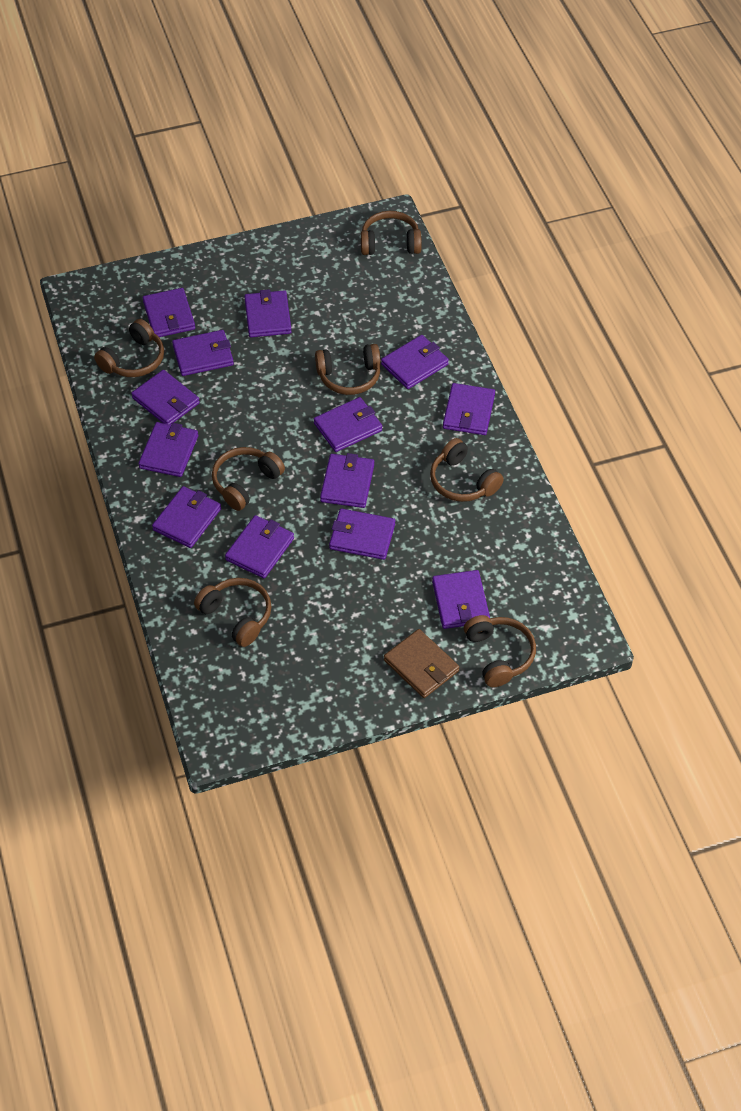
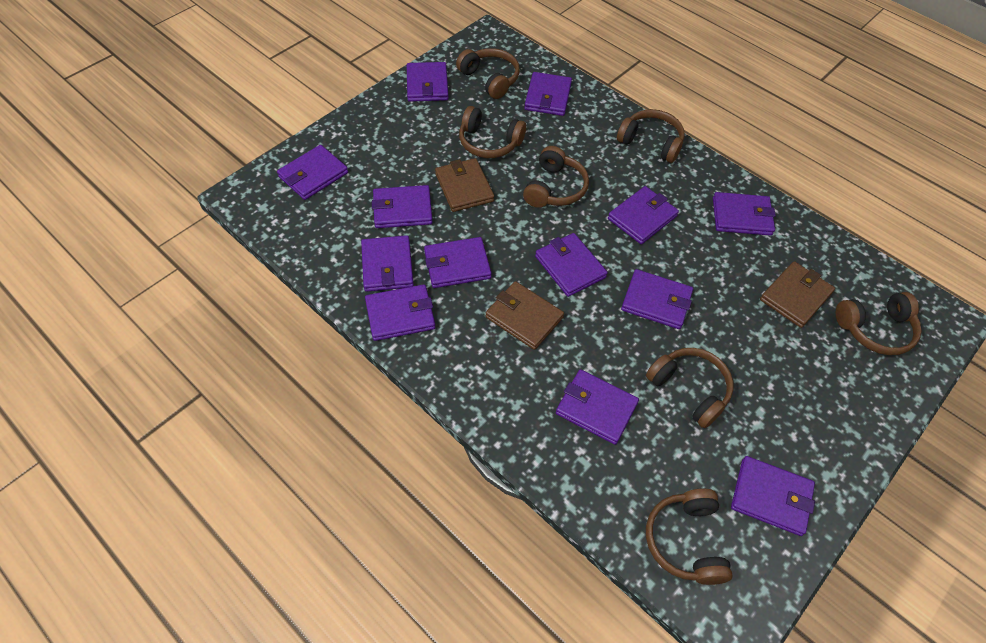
brown wallet: [384,629,459,698] = 1 -> [435,158,494,212] [486,281,564,350] [760,261,835,328] = 3

